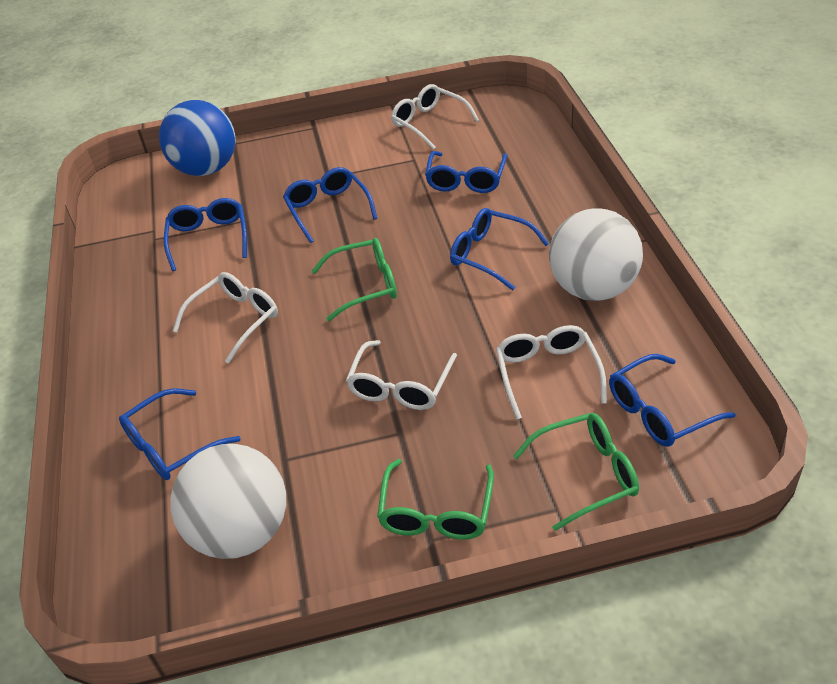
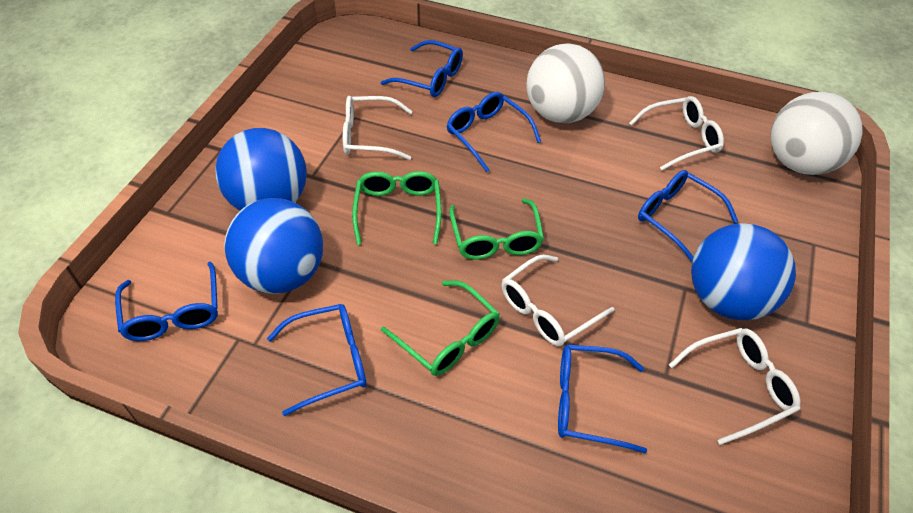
blue ball: [159,100,236,176] = 1 -> [215,128,307,211] [224,198,323,294] [691,223,796,320] = 3

